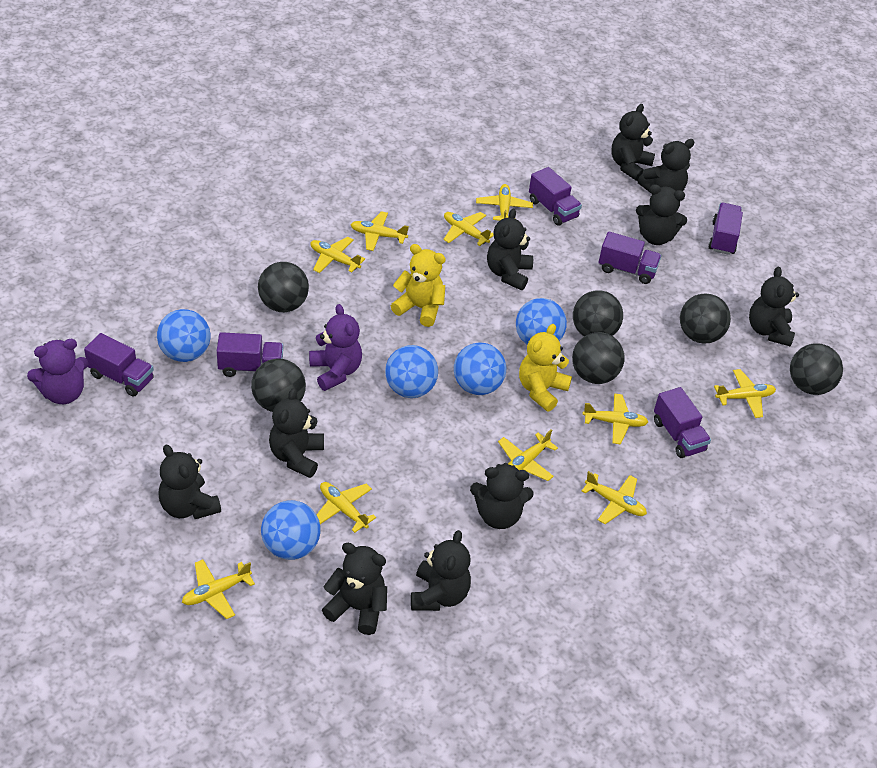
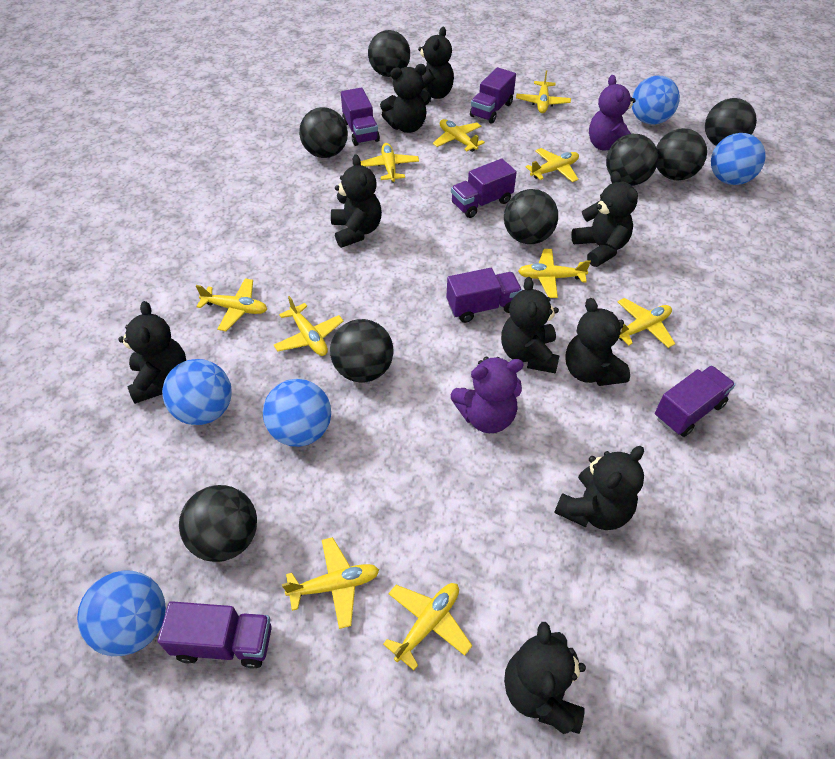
black ball: [251,359,306,412] [258,262,309,312] [572,332,625,384] [573,290,623,336] [680,293,731,344] [790,343,843,395] = 6 -> [179,485,257,562] [299,107,348,158] [330,319,393,383] [368,30,410,77] [504,189,558,244] [606,134,658,186] [656,128,707,180] [705,98,757,146] = 8
black teddy bear: [158,444,221,519] [269,388,324,478] [322,543,387,635] [411,530,471,611] [470,463,534,529] [487,209,533,290] [611,104,655,181] [636,184,687,245] [638,139,695,192] [749,267,799,347] = 10 -> [118,301,186,404] [331,154,382,248] [380,64,430,133] [418,27,454,102] [501,277,560,374] [504,622,586,734] [554,446,644,530] [565,298,630,386] [571,171,638,267] = 9
yellow teddy bear: [391,244,446,327] [519,324,572,412] = 2 -> none = 0

